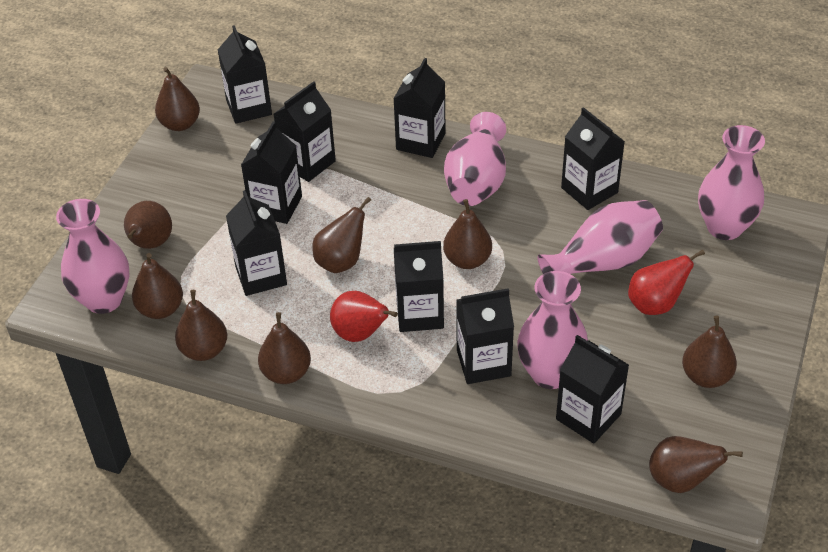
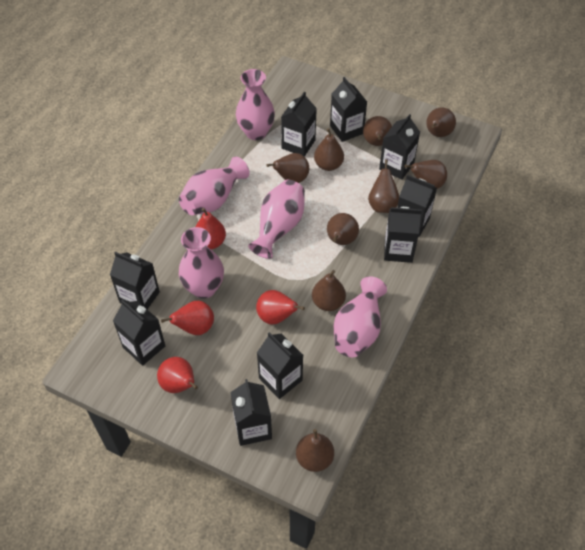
red pear: [330,291,398,342] [628,250,705,315] = 2 -> [157,357,198,393] [161,301,214,335] [195,208,226,249] [256,290,305,324] = 4

